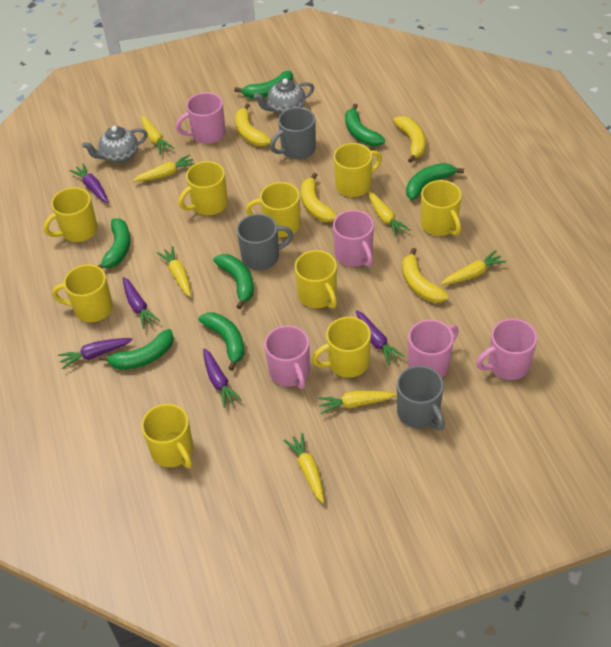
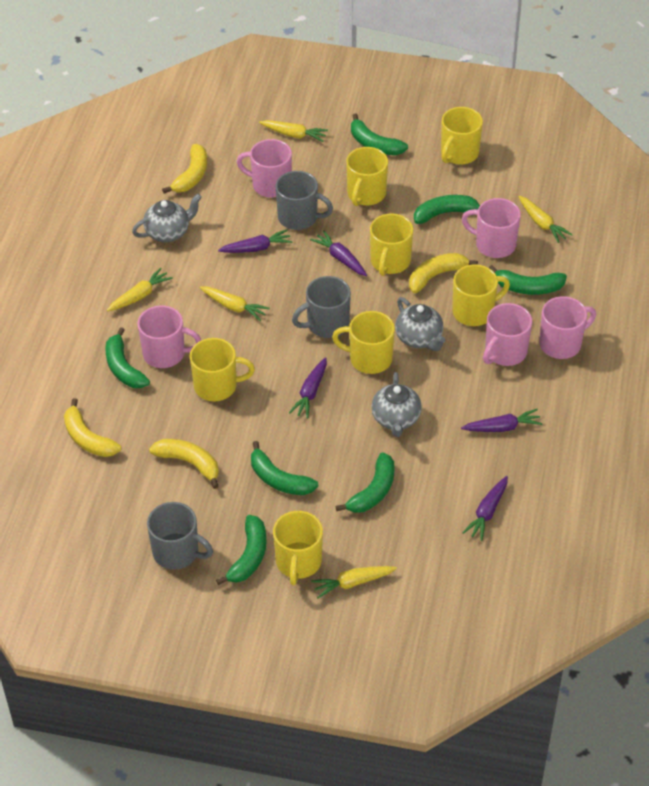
grey teapot: [82,126,148,163] [254,78,314,114] = 2 -> [132,194,202,242] [371,372,422,437] [395,297,446,351] = 3
yellow carrot: [132,154,196,182] [141,116,175,155] [157,246,191,297] [284,433,324,503] [318,391,397,414] [368,191,410,237] [441,250,506,285] = 7 -> [107,268,173,311] [200,286,270,321] [259,120,328,142] [311,566,397,599] [518,196,573,243] = 5
yellow mug: [44,187,98,242] [52,264,113,322] [141,404,193,468] [179,161,228,215] [246,182,301,237] [295,250,337,309] [312,317,371,378] [334,143,382,197] [421,180,462,236] = 9 -> [190,338,255,401] [273,511,323,585] [332,311,395,374] [346,147,388,206] [370,213,413,276] [441,107,483,164] [452,264,510,326] = 7

